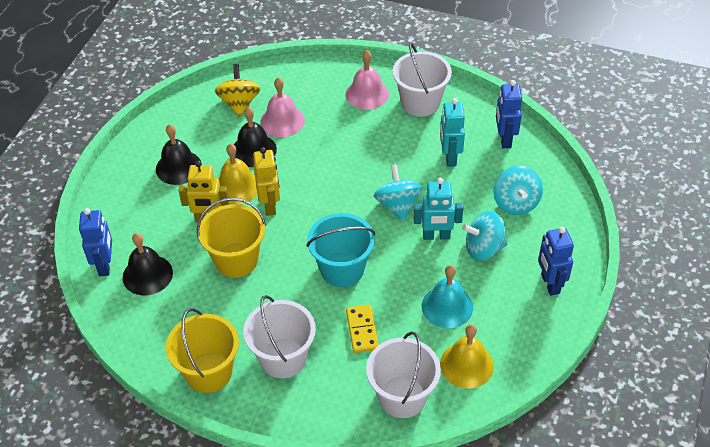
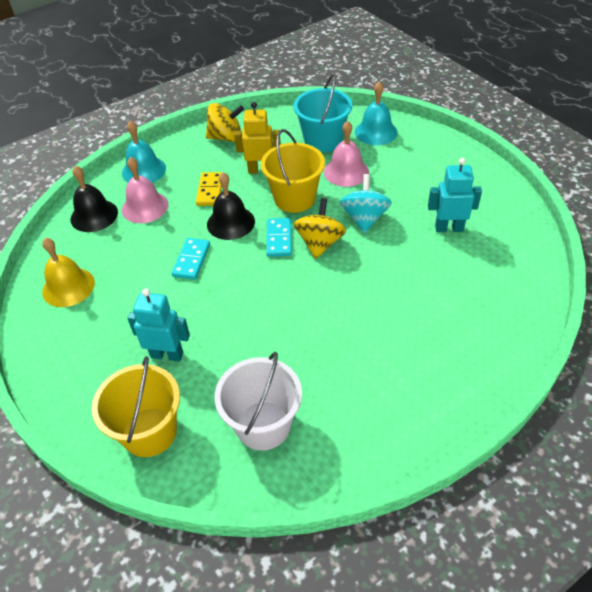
black bell: [123,233,173,295] [156,124,201,185] [234,107,277,167] = 3 -> [71,165,118,232] [207,172,255,240] = 2
blue robot: [79,208,112,276] [496,80,522,148] [538,227,574,296] = 3 -> none = 0
turquoise bell: [422,265,473,328] = 1 -> [122,121,166,183] [355,81,398,145] = 2
turquoise domino: none = 0 -> [171,238,210,280] [266,218,292,257] = 2
turquoise spinning top: [374,164,423,221] [462,211,507,261] [493,166,543,215] = 3 -> [340,174,392,233] = 1
white bucket: [243,295,316,378] [366,331,441,418] [392,43,452,117] = 3 -> [215,352,302,451] = 1
yellow bell: [218,144,258,205] [440,324,494,389] = 2 -> [42,238,95,307] = 1
yellow robot: [179,161,229,222] [253,147,280,216] = 2 -> [234,102,281,174] = 1
yellow spinning top: [215,64,261,117] = 1 -> [206,103,244,142] [294,198,346,259] = 2

